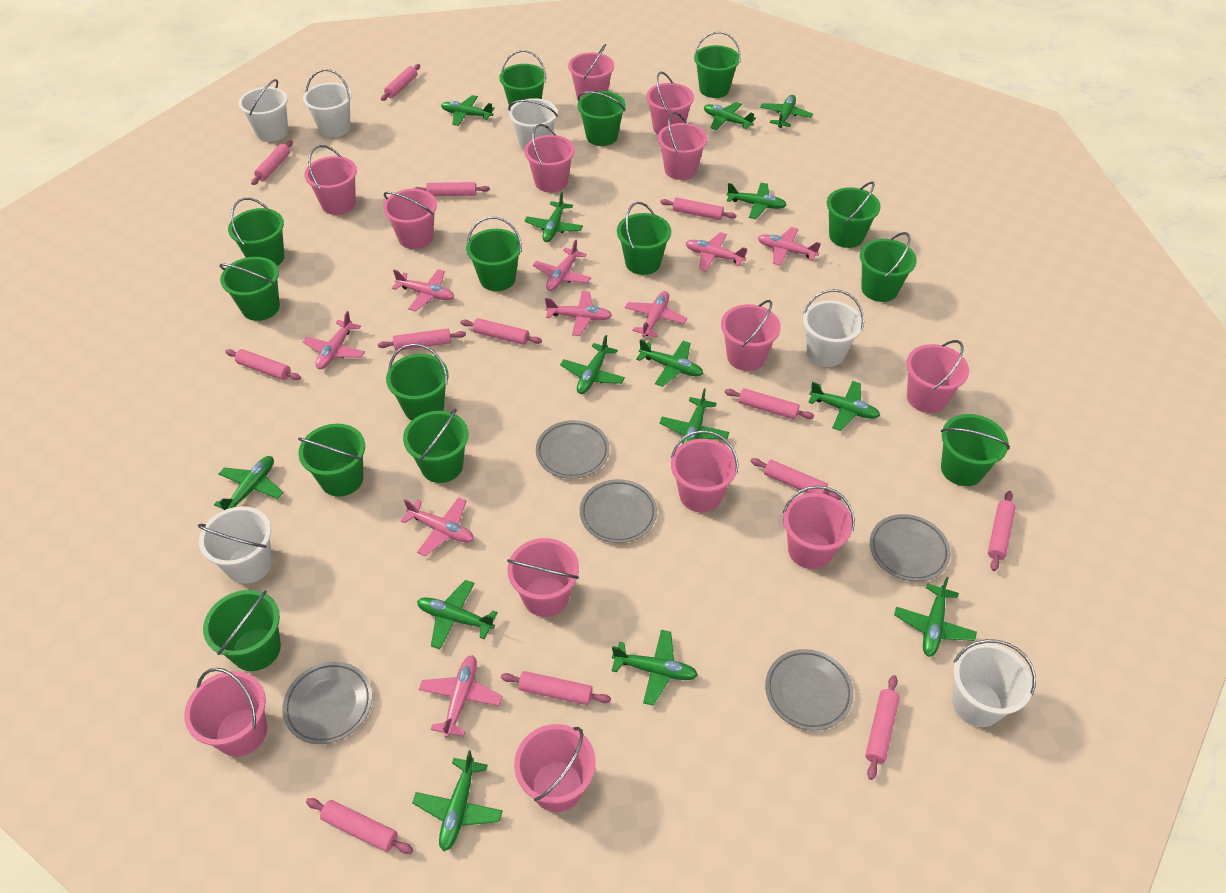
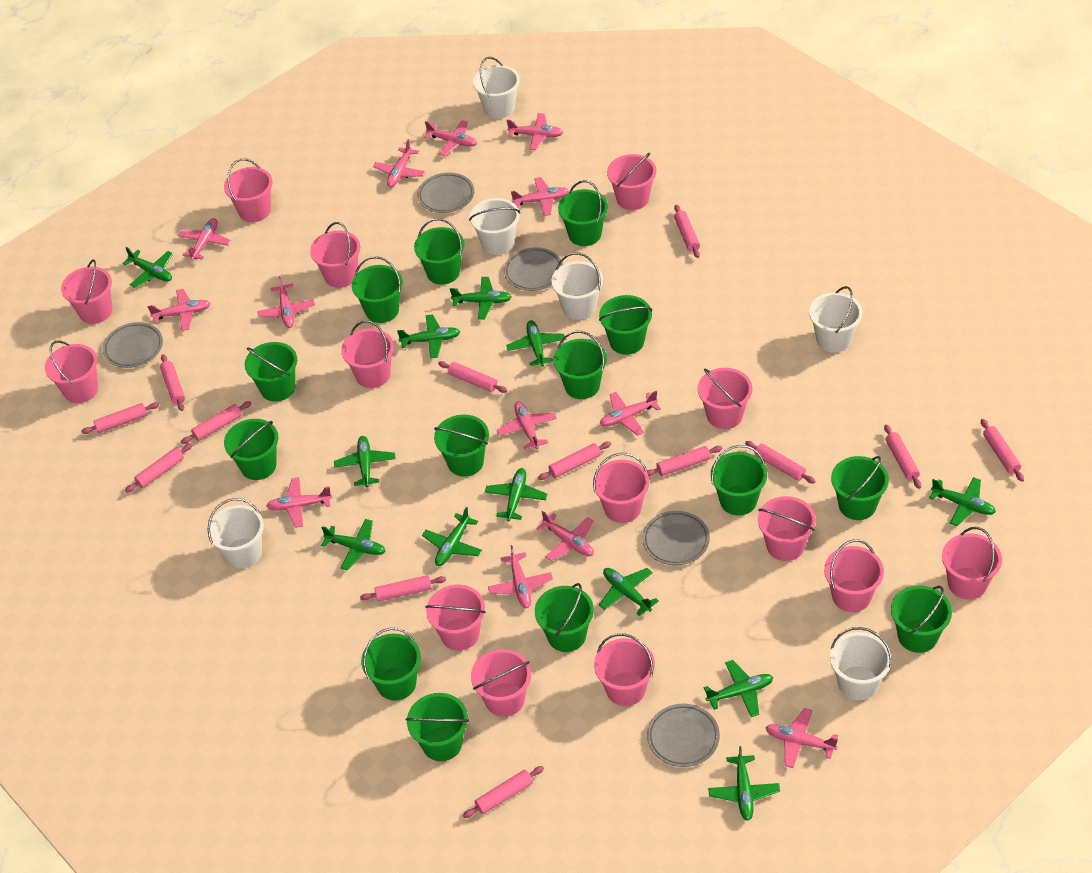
green plane: [214,456,284,510] [412,750,503,852] [417,580,498,649] [441,95,495,126] [525,192,583,242] [560,335,625,394] [612,630,698,706] [636,339,703,387] [660,388,729,444] [704,102,756,130] [727,183,787,219] [760,95,813,128] [808,381,880,431] [894,577,977,657] = 14 -> [122,247,173,288] [321,519,386,571] [334,436,396,487] [397,314,460,359] [422,507,482,566] [450,277,512,320] [485,468,547,521] [506,320,566,367] [599,568,659,616] [704,660,773,717] [708,746,780,821] [929,477,996,526] = 12
pink bucket: [184,668,267,757] [304,145,357,215] [383,189,437,249] [507,538,579,617] [514,724,596,812] [524,124,575,193] [568,44,614,100] [646,72,694,135] [658,112,708,180] [671,430,738,512] [721,300,781,371] [783,486,855,569] [906,340,969,413] = 13 -> [45,341,98,403] [61,259,112,324] [224,159,272,222] [310,222,360,288] [341,320,394,388] [425,585,486,651] [471,649,531,717] [593,453,649,523] [594,633,655,706] [607,153,656,210] [698,368,752,429] [758,496,816,561] [824,539,884,612] [942,527,1002,600] = 14
pink plane: [303,311,365,369] [392,269,454,311] [401,497,474,556] [419,655,503,738] [533,239,591,291] [545,291,612,336] [625,291,687,338] [686,232,747,271] [758,227,821,266] = 9 -> [148,289,211,331] [178,218,231,260] [257,276,315,328] [266,477,332,528] [373,139,426,187] [424,120,477,156] [488,545,553,608] [497,402,557,450] [506,113,563,150] [511,177,569,216] [536,511,594,561] [600,391,661,436] [765,708,838,768] = 13

